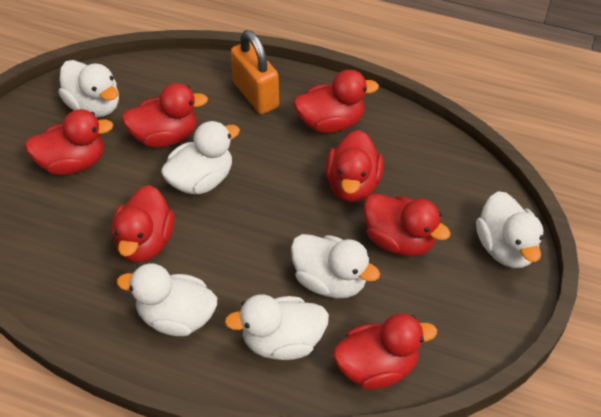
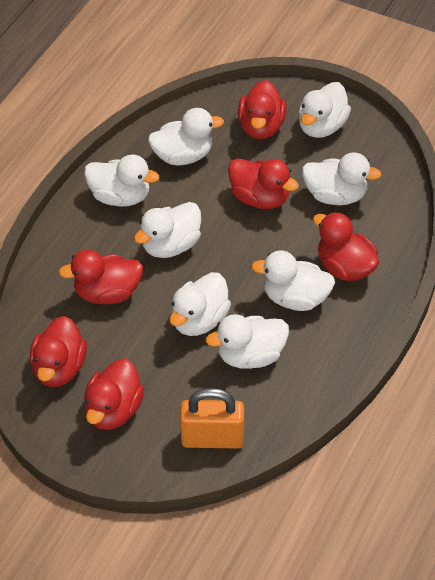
red duck: [25,109,113,175] [112,185,174,262] [121,83,208,148] [294,70,379,133] [325,130,384,202] [333,313,437,390] [364,193,451,256] = 7 -> [30,316,87,387] [59,250,143,304] [84,359,144,430] [228,158,299,209] [238,80,287,139] [313,212,379,281] = 6
white duck: [59,60,119,118] [117,263,217,336] [161,121,240,194] [224,294,329,360] [291,234,380,298] [476,191,543,268] = 6 -> [84,154,159,207] [134,202,201,258] [148,108,224,165] [169,272,231,336] [206,314,289,369] [251,251,335,311] [299,82,351,138] [302,153,381,205] = 8

